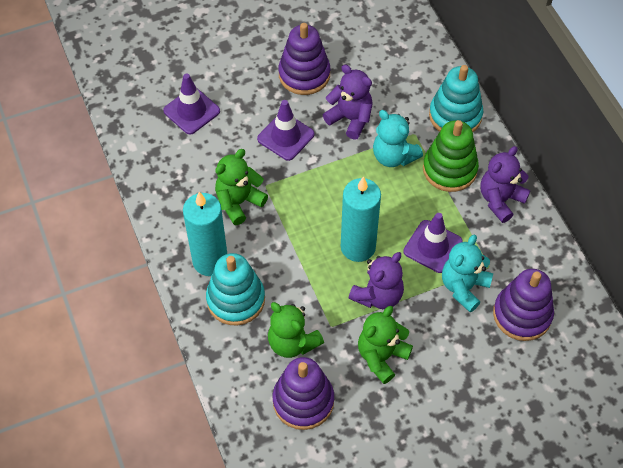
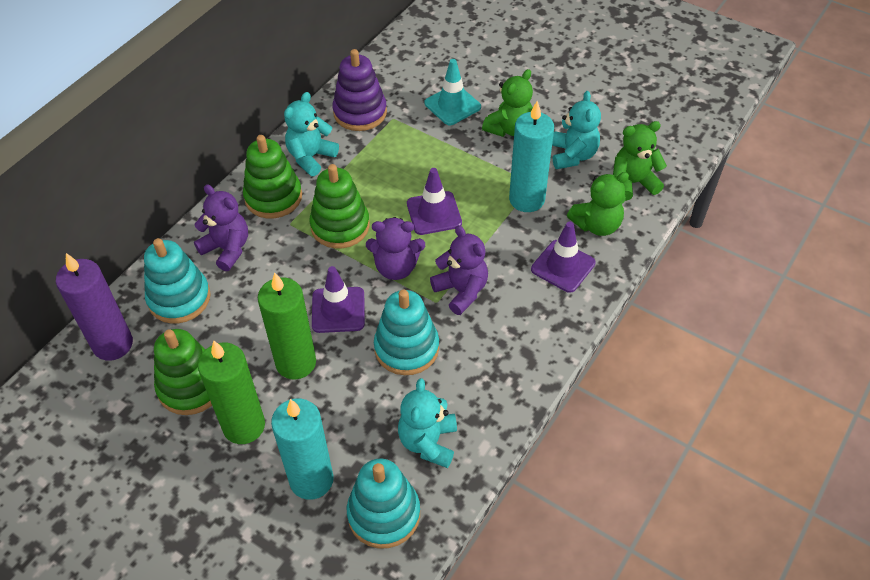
green candle: none = 0 -> [198,340,265,444] [258,272,316,380] = 2
green stacking toy: [423,120,479,192] = 1 -> [154,329,212,415] [243,135,302,218] [310,164,370,248] = 3
purple candle: none = 0 -> [56,253,133,361] = 1
purple stacking toy: [273,357,334,430] [278,23,330,95] [493,269,554,341] = 3 -> [333,49,387,131] = 1
turquoise stacking toy: [206,253,265,326] [429,65,483,132] = 2 -> [144,238,211,323] [347,458,420,548] [374,290,439,375] = 3
turquoise teddy bear: [373,110,423,167] [442,235,493,312] = 2 -> [284,92,339,176] [398,378,457,468] [552,91,601,169] = 3
turquoise traffic cone: none = 0 -> [424,59,481,125] = 1

